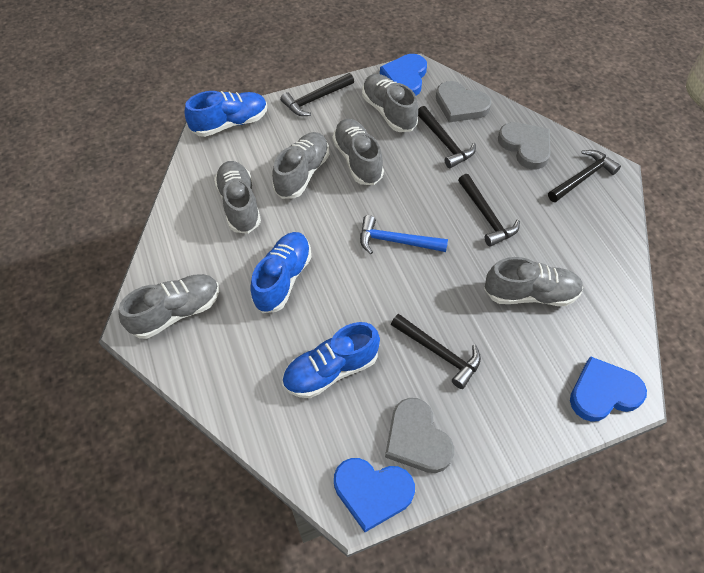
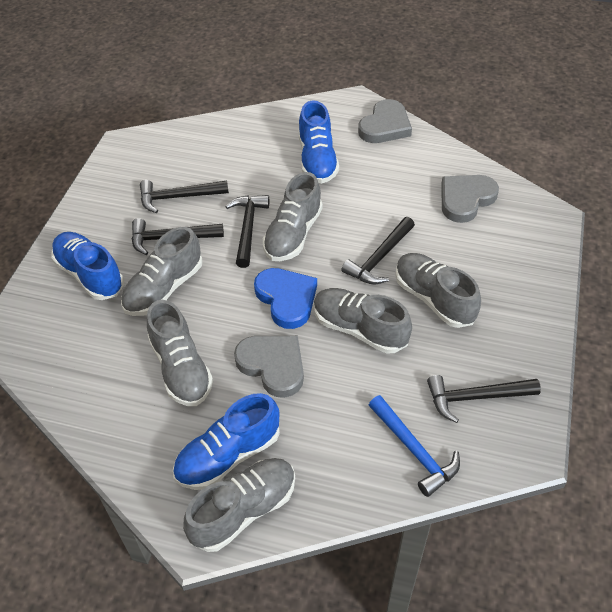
blue heart: [334,458,415,532] [380,54,427,96] [570,356,647,422] = 3 -> [254,268,317,329] = 1

